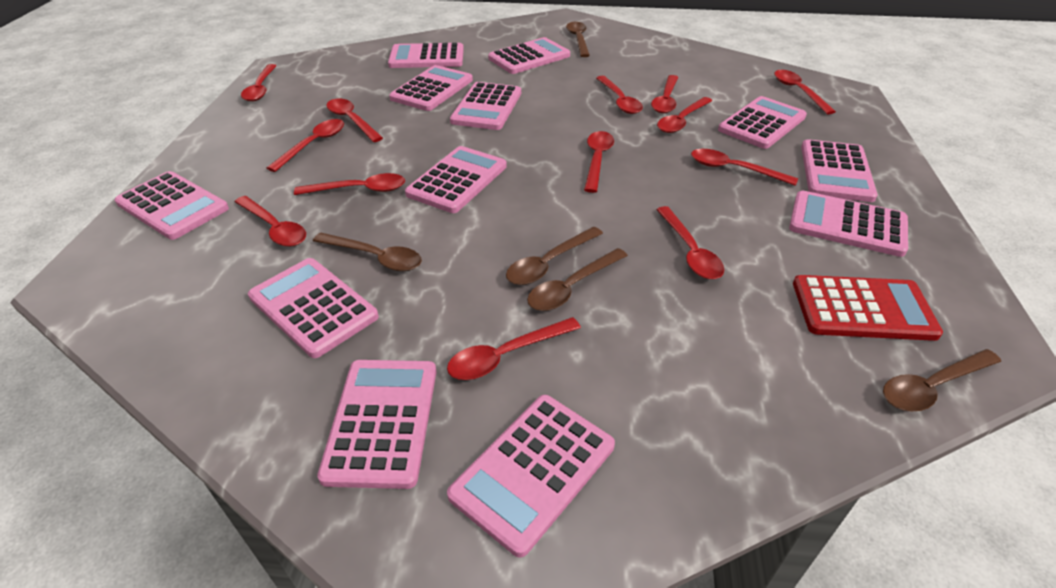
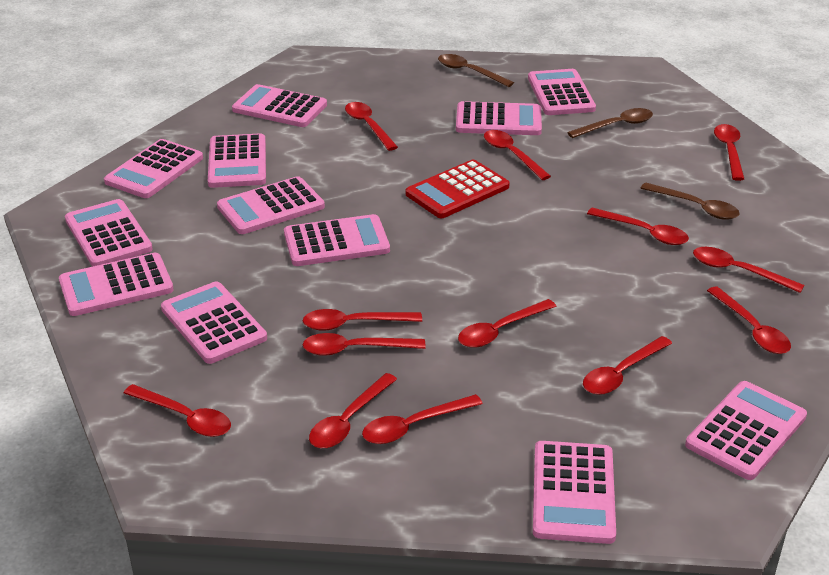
brown spoon: [313,232,422,271] [506,226,603,285] [527,248,628,311] [566,22,590,57] [883,349,1001,411] = 5 -> [438,54,514,87] [567,108,653,138] [641,183,740,219] = 3

